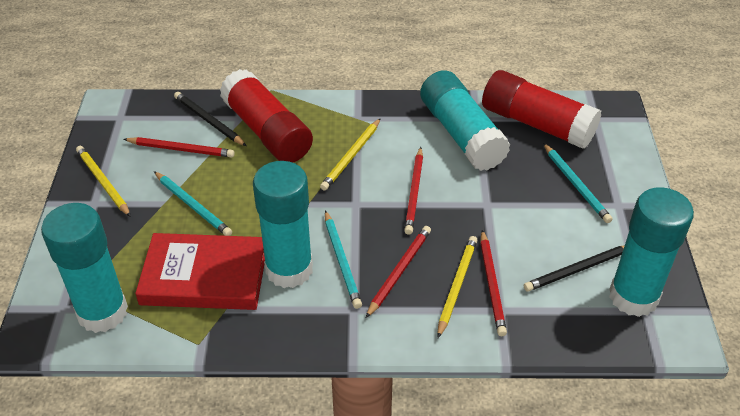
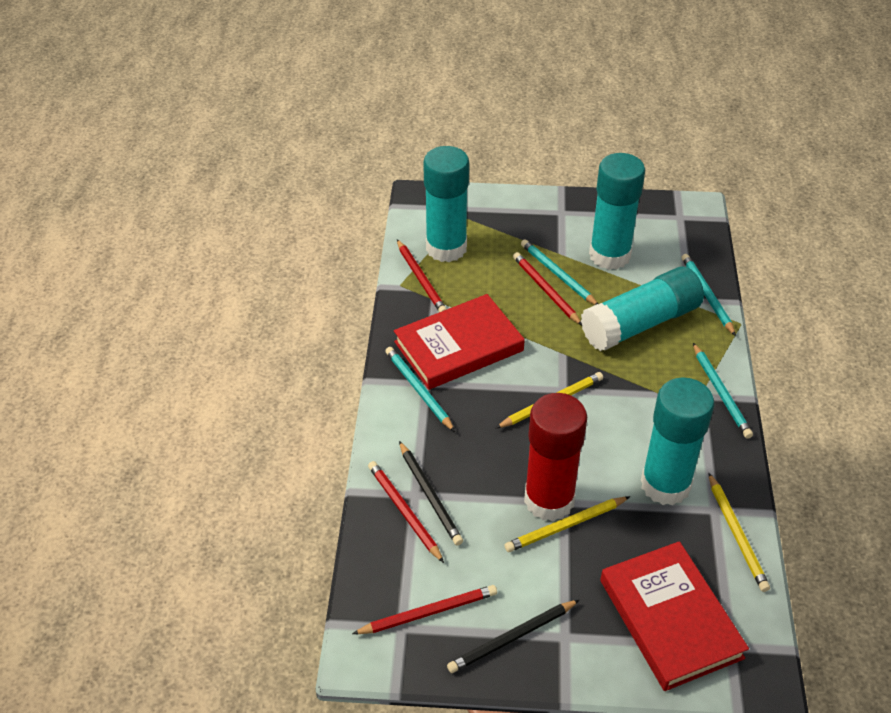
red book: [135,233,265,310] = 1 -> [394,294,525,390] [600,541,749,691] = 2
red glue stick: [220,69,313,163] [482,70,602,149] = 2 -> [524,393,587,521] = 1
turquoise pencil: [154,171,232,236] [325,210,362,309] [543,143,613,223] = 3 -> [385,347,455,432] [521,240,598,305] [682,254,736,336] [693,343,753,439] = 4

